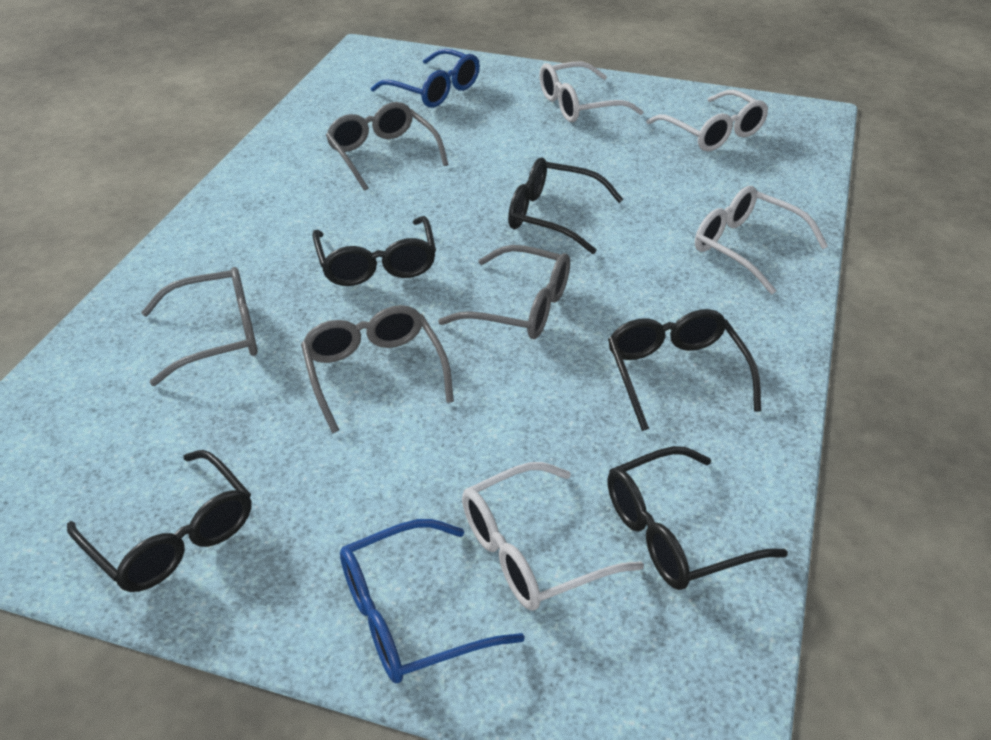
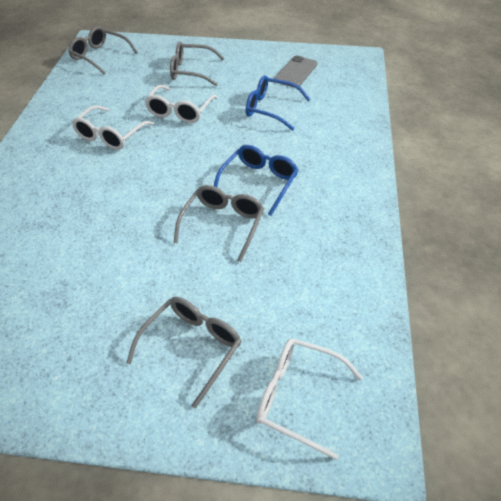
black glasses: [67,450,252,592] [312,216,436,286] [508,158,623,254] [607,446,788,590] [608,309,761,431] = 5 -> none = 0
grey phone: none = 0 -> [274,55,317,87] = 1
white glasses: [462,462,644,611] [539,62,644,122] [646,90,768,151] [695,186,828,294] = 4 -> [72,105,154,150] [145,85,218,123] [256,338,363,460] = 3

